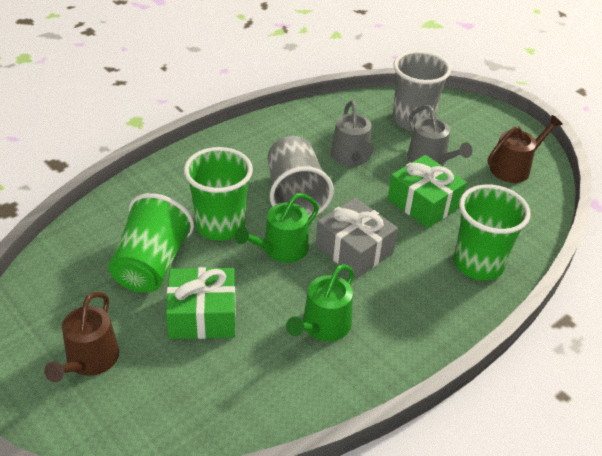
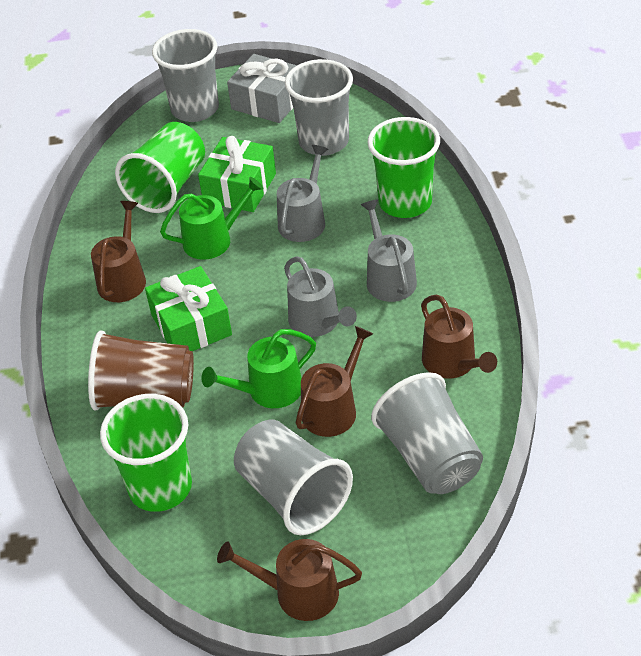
brown cup: none = 0 -> [88,330,194,410] = 1
brown watering can: [44,292,119,382] [487,115,563,183] = 2 -> [91,201,146,302] [217,539,362,621] [296,326,373,437] [421,295,497,378] = 4
grey cup: [268,136,334,218] [392,51,451,131] = 2 -> [152,29,219,122] [234,420,353,535] [285,59,353,156] [371,372,483,494] = 4
grey watering can: [331,100,374,166] [407,105,472,166] = 2 -> [277,145,328,242] [284,256,357,337] [361,199,417,302] = 3

